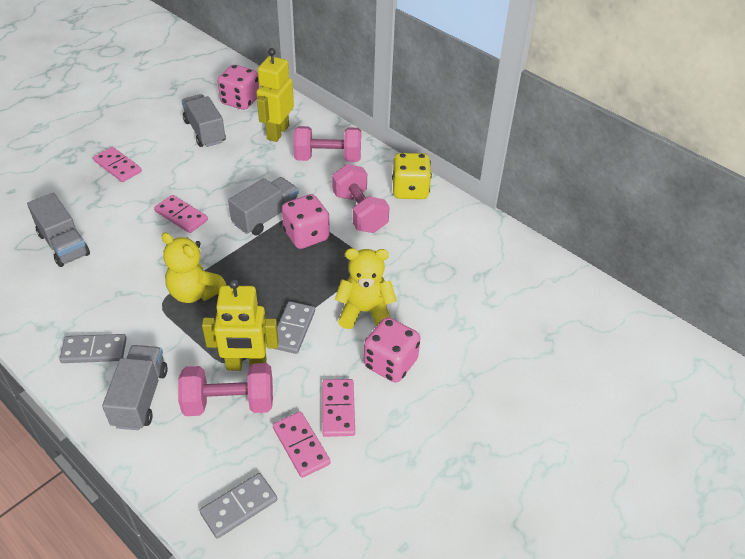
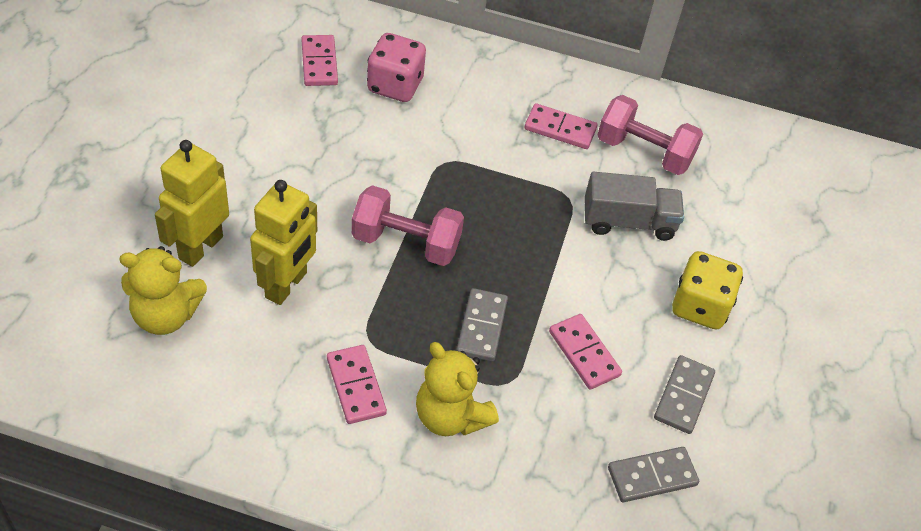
grey truck: [27,193,90,267] [102,345,168,430] [182,94,226,147] [228,177,298,235] = 4 -> [585,171,684,241] = 1
pink dice: [218,65,259,110] [282,194,330,249] [364,317,420,383] = 3 -> [367,33,426,102] = 1
pink dumbbell: [178,363,273,416] [293,126,361,162] [332,164,389,233] = 3 -> [352,185,464,266] [598,95,703,175] = 2

